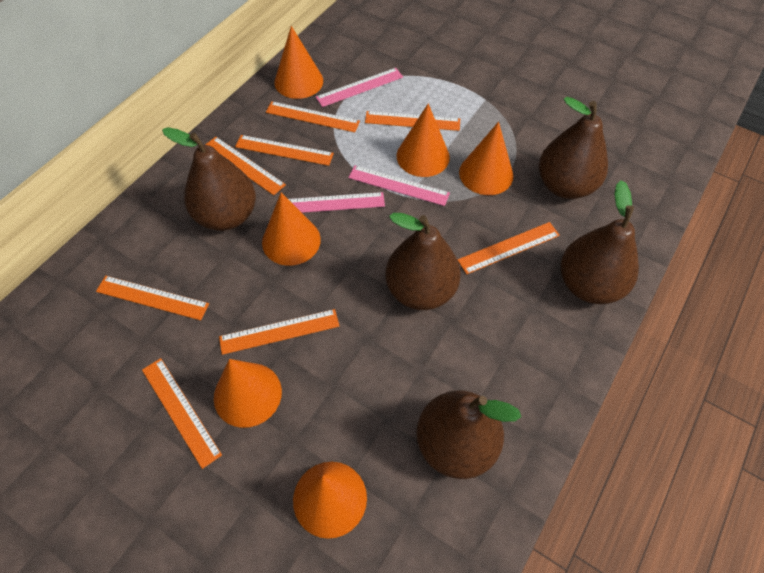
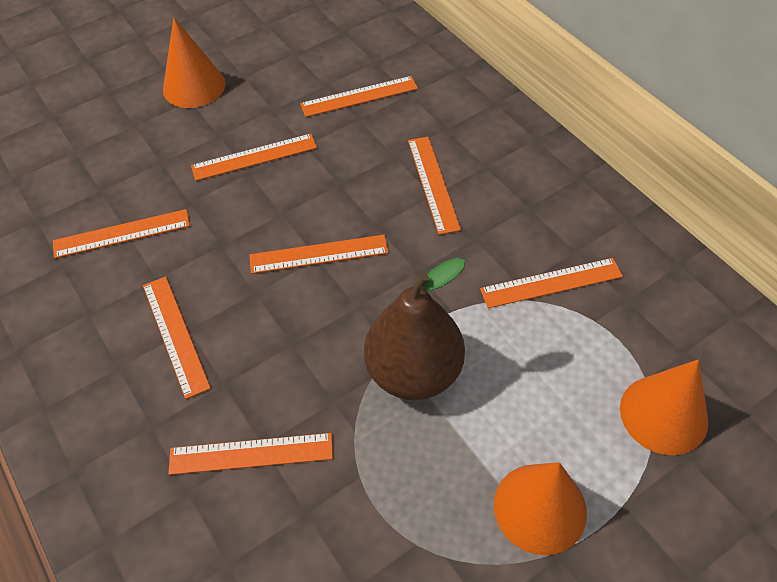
brown pear: [162,127,256,231] [385,213,461,310] [416,390,521,479] [539,97,608,199] [561,180,639,304] = 5 -> [364,258,465,400] = 1
orange cone: [214,359,282,428] [262,192,321,266] [274,26,323,99] [293,462,367,539] [397,103,450,177] [459,122,513,195] = 6 -> [163,17,226,108] [494,462,587,555] [620,359,708,455] = 3
pink ruler: [289,192,385,213] [316,68,403,107] [348,165,450,206] = 3 -> none = 0

